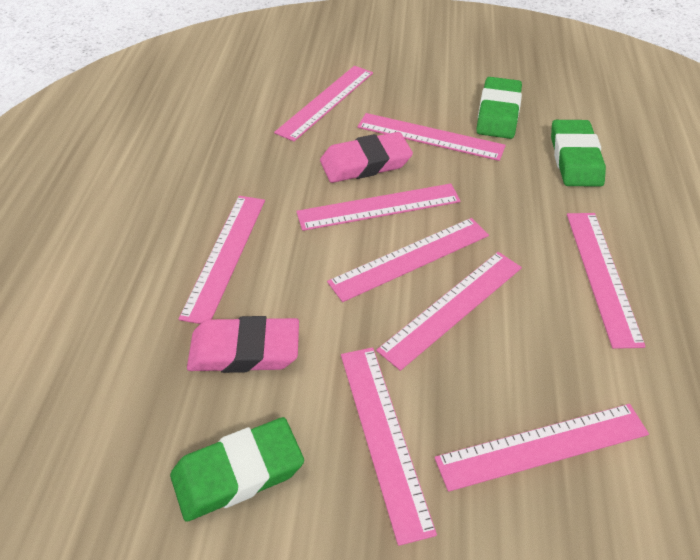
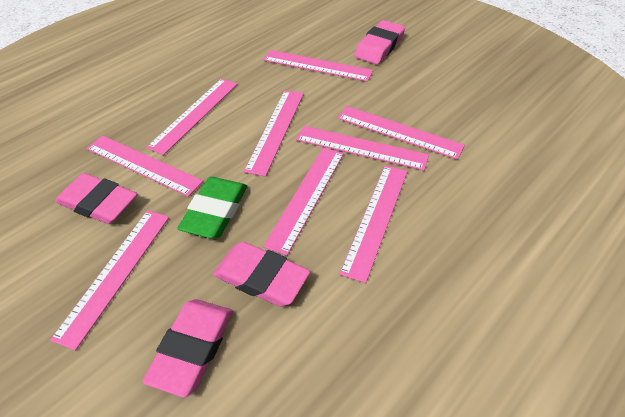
green eraser: [170,417,304,522] [476,77,522,139] [551,120,606,187] = 3 -> [177,177,247,238] = 1
pink eraser: [187,316,299,373] [320,132,413,183] = 2 -> [56,173,137,224] [142,299,233,397] [213,242,310,307] [354,20,405,64] = 4

